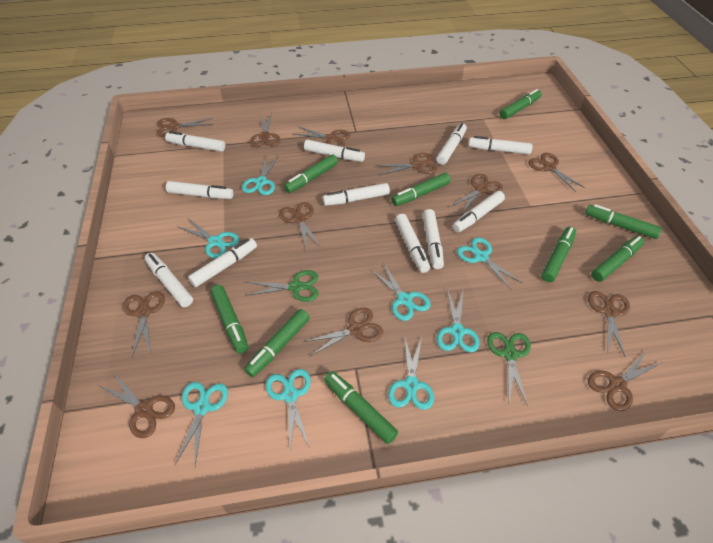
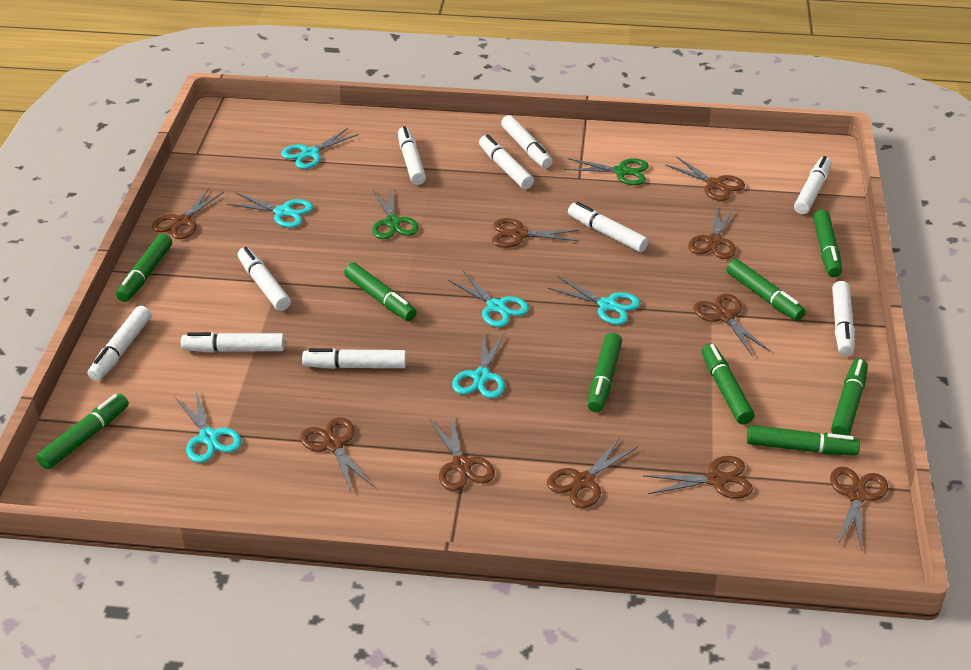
brown scissors: [99,372,175,438] [123,291,165,357] [157,118,213,137] [250,113,281,147] [279,202,322,249] [294,126,351,147] [304,308,383,356] [376,153,438,175] [450,174,503,213] [528,153,585,192] [588,291,630,358] [588,352,663,411] = 12 -> [152,188,224,239] [300,417,373,493] [430,416,495,491] [492,218,579,248] [547,437,638,508] [643,456,753,499] [665,156,745,201] [688,207,736,259] [693,294,770,357] [830,467,888,550] = 10
turquoise scissors: [175,382,228,466] [178,218,240,259] [242,155,279,195] [265,369,311,451] [370,263,431,321] [388,337,434,410] [437,289,480,352] [457,237,522,290] = 8 -> [175,391,242,463] [227,193,313,228] [281,128,359,169] [448,271,529,327] [452,333,505,398] [548,277,640,325] = 6
white marker: [145,253,193,307] [165,131,225,152] [166,181,233,199] [188,238,257,287] [304,140,365,162] [322,183,390,206] [395,214,430,273] [423,209,444,269] [436,123,467,165] [452,191,505,232] [468,136,533,154] = 11 -> [88,306,151,381] [181,332,285,352] [238,247,291,311] [302,348,406,369] [398,126,426,185] [479,134,534,189] [501,115,553,168] [568,202,649,252] [794,156,831,214] [832,281,855,356] = 10

